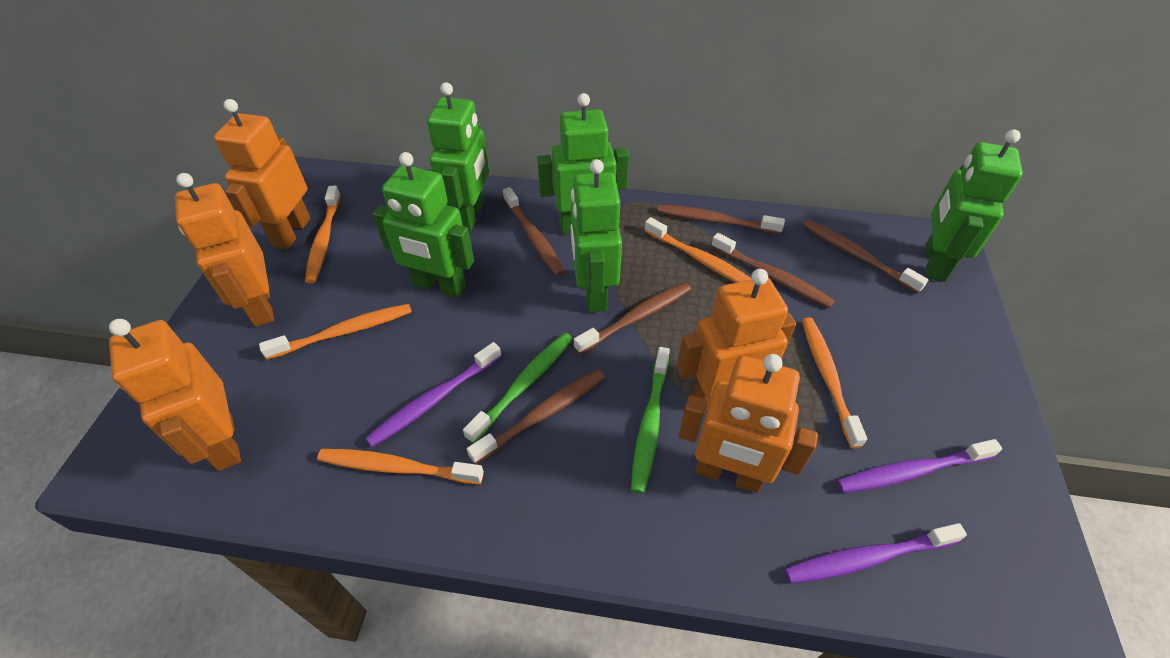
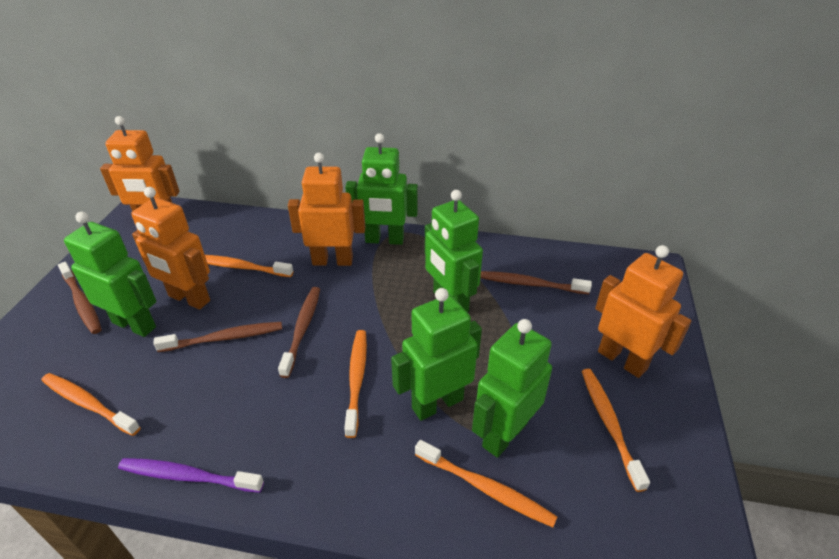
brown toothbrush: [467,370,605,464] [503,187,565,276] [574,282,691,354] [657,205,785,234] [711,233,835,308] [803,220,928,294] = 6 -> [58,262,102,334] [153,322,282,352] [278,287,320,378] [480,271,592,294] = 4
green toothbrush: [463,333,573,443] [631,347,670,494] = 2 -> none = 0
orange robot: [109,319,241,471] [175,173,274,327] [214,99,310,249] [677,269,796,410] [679,354,818,493] = 5 -> [100,116,180,212] [131,187,210,310] [288,153,365,266] [595,245,692,378] = 4
purple toothbrush: [365,342,502,447] [785,523,967,584] [837,439,1002,493] = 3 -> [118,458,264,493] = 1

